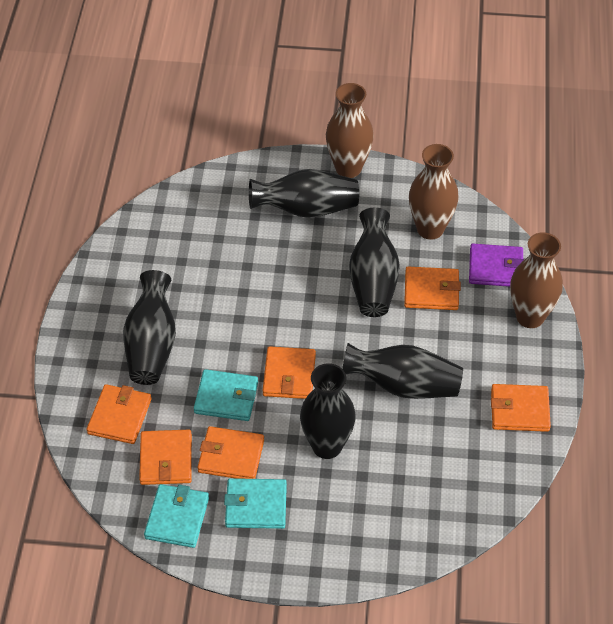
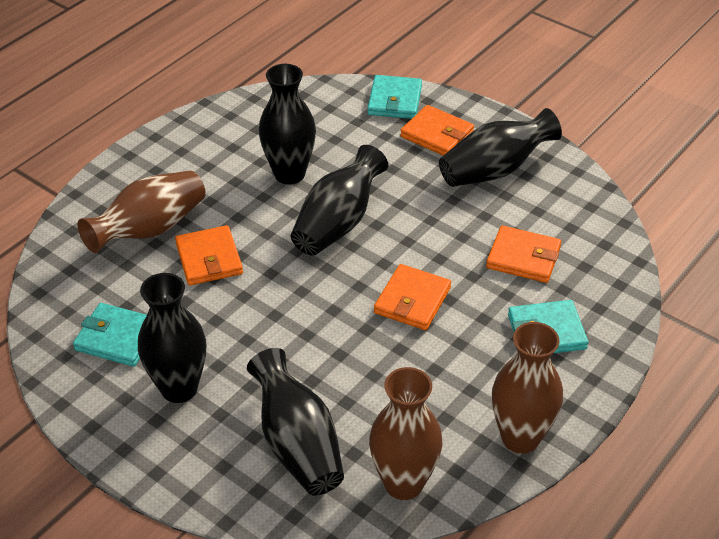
orange wallet: [86,384,152,444] [139,430,192,485] [198,426,264,479] [263,346,316,399] [404,267,461,310] [491,384,551,432] = 6 -> [175,225,243,285] [374,264,451,330] [400,105,474,156] [486,225,561,283] = 4
purple wallet: [469,244,525,287] = 1 -> none = 0

